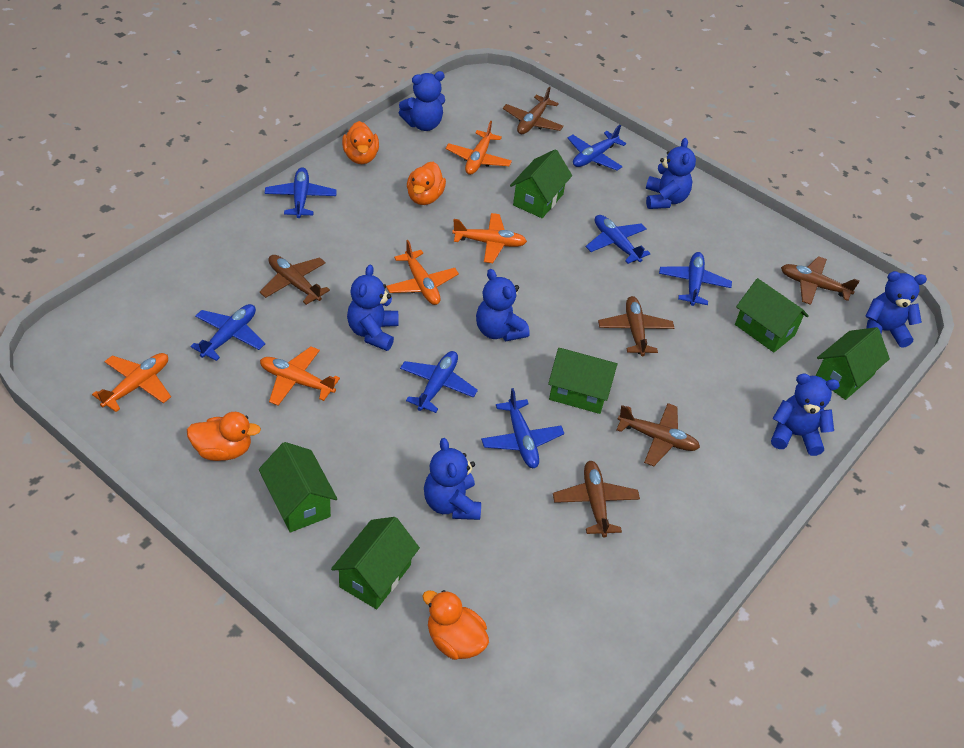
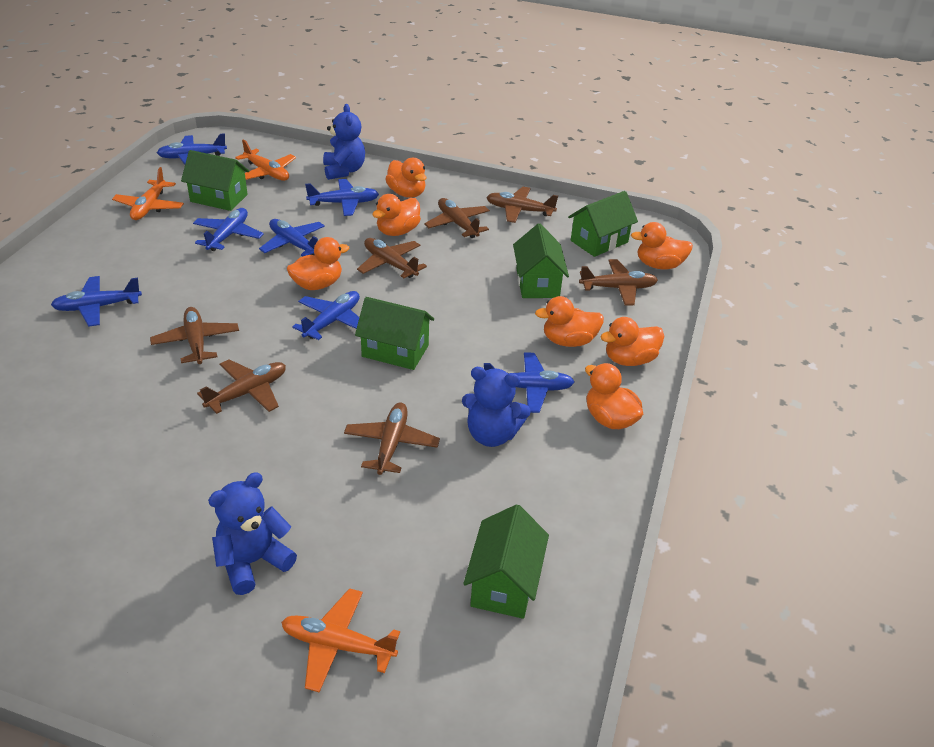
blue teddy bear: [347,265,399,351] [399,71,445,131] [424,438,481,520] [476,269,530,341] [646,138,696,209] [771,374,840,456] [866,271,927,348] = 7 -> [208,472,297,595] [323,104,365,180] [462,367,531,447] = 3
brown plane: [260,255,330,305] [503,86,564,134] [553,461,640,538] [598,296,674,356] [616,403,700,466] [781,256,860,305] = 6 -> [150,307,239,364] [197,359,286,414] [344,402,440,475] [357,238,427,278] [424,198,490,238] [486,187,558,223] [579,259,658,306] = 7
green house: [259,442,337,532] [331,517,420,609] [510,149,572,218] [548,348,618,414] [735,278,809,352] [816,327,890,400] = 6 -> [181,150,250,211] [355,297,434,370] [463,504,549,619] [513,223,569,298] [568,191,638,257] = 5
orange duck: [187,412,261,461] [342,121,379,164] [407,162,446,205] [423,590,489,660] = 4 -> [287,237,350,290] [372,194,421,236] [385,158,427,198] [535,296,604,347] [585,363,643,429] [600,317,664,366] [631,222,693,269] = 7
orange plane: [92,353,171,412] [260,346,340,406] [386,240,459,305] [446,121,512,175] [452,213,527,263] = 5 -> [112,167,184,220] [235,139,296,181] [281,588,400,692] = 3

